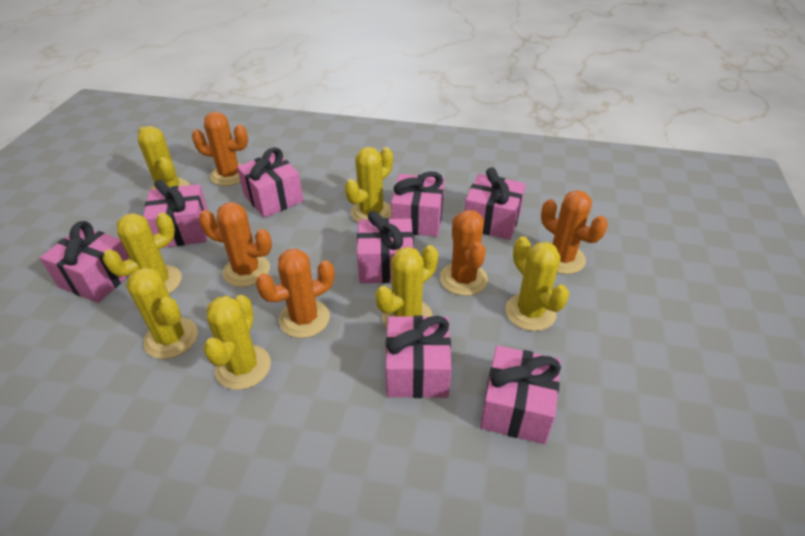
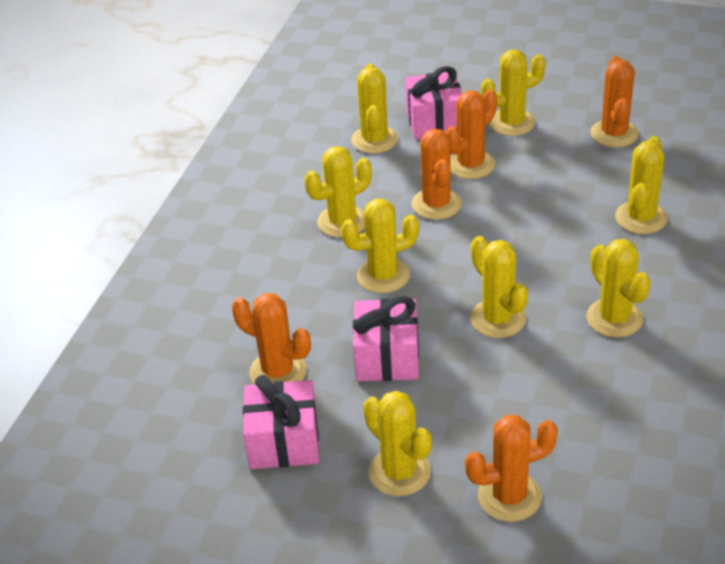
pink gift: [40,221,129,303] [143,179,208,248] [237,147,303,218] [357,211,413,283] [386,315,452,398] [391,171,445,237] [465,167,526,240] [480,345,561,444] = 8 -> [243,375,319,469] [353,296,419,381] [405,66,462,140] = 3
yellow cactus: [102,213,182,294] [126,267,198,359] [138,126,190,190] [204,295,271,390] [345,147,393,223] [375,245,438,328] [506,236,570,331] = 7 -> [305,146,372,238] [341,199,419,293] [351,63,398,153] [363,391,432,496] [470,236,528,338] [481,50,546,136] [586,239,651,338] [615,136,668,234] = 8

